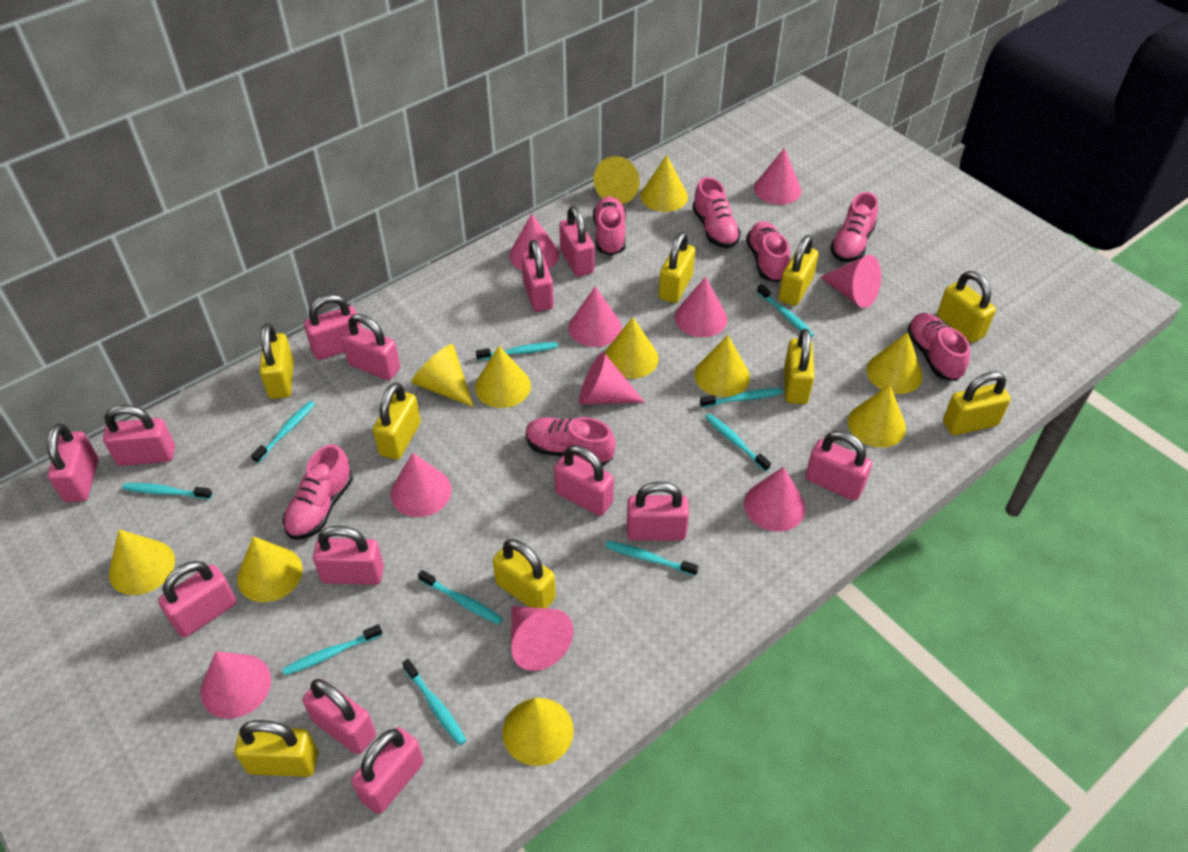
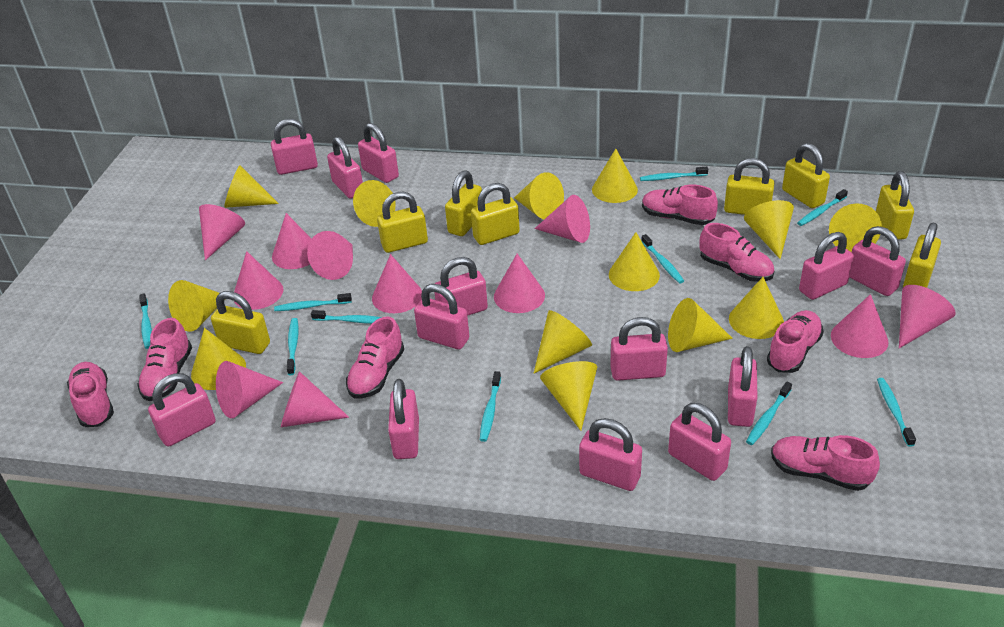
pink cone: [200,651,271,719] [391,453,452,517] [509,214,559,270] [511,606,573,671] [569,286,622,347] [579,352,645,405] [675,277,728,337] [744,467,806,532] [754,148,801,205] [820,255,881,308] = 10 -> [199,204,245,260] [216,361,283,418] [234,251,283,310] [272,213,311,269] [281,371,349,427] [307,231,353,280] [372,254,422,313] [494,254,545,313] [534,195,590,243] [831,294,889,358] [899,285,956,348] = 11
yellow cone: [109,529,175,595] [237,536,303,602] [411,344,474,407] [475,346,531,408] [502,698,574,766] [594,156,640,204] [605,317,659,379] [640,155,688,212] [694,335,750,397] [848,384,906,448] [866,332,923,394] = 11 -> [168,280,226,332] [191,328,246,390] [224,165,279,208] [353,180,396,227] [514,172,564,219] [534,310,592,373] [540,361,597,431] [592,149,638,203] [609,232,660,291] [668,298,733,352] [729,277,784,339] [744,200,794,259] [829,203,882,252] = 13
yellow padlock: [235,720,318,777] [259,323,294,399] [373,382,421,460] [493,539,556,608] [659,232,695,303] [778,235,818,306] [784,329,814,404] [937,271,996,343] [943,371,1011,435] = 9 -> [211,291,270,354] [377,192,428,253] [445,170,482,236] [471,183,520,245] [724,158,775,215] [782,143,830,208] [876,171,914,240] [903,222,941,288] = 8

